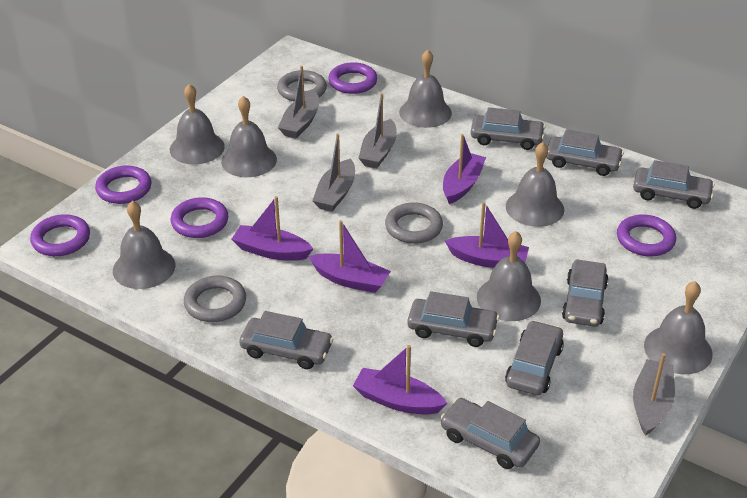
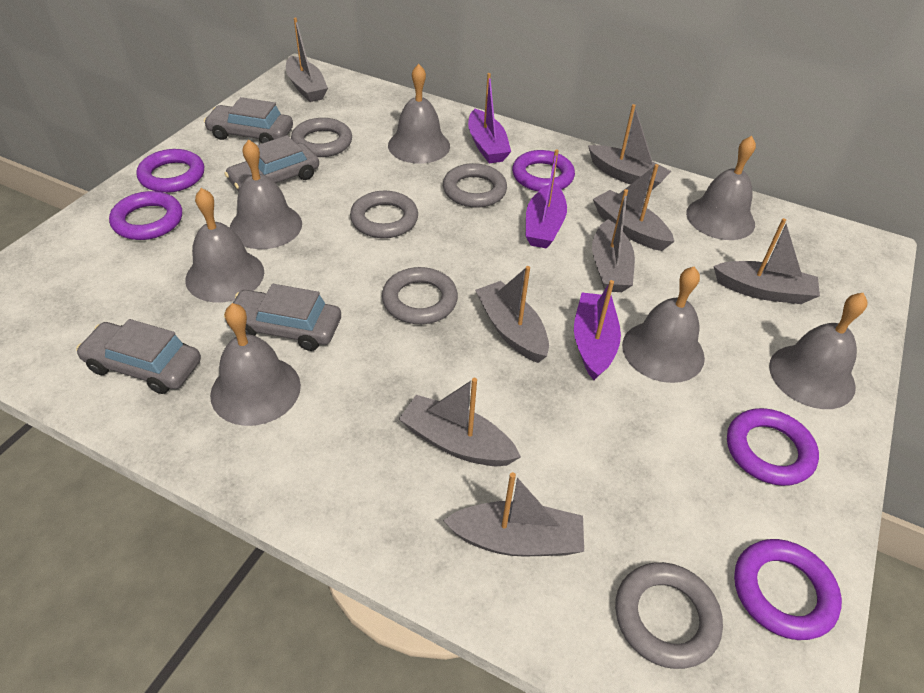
grey boat: [278,66,319,139] [312,133,355,212] [359,93,397,168] [633,353,675,436] = 4 -> [286,18,328,102] [399,378,521,466] [443,472,584,556] [475,266,549,363] [588,104,671,190] [592,189,635,292] [593,164,674,251] [713,218,820,304] = 8
grey car: [239,311,334,369] [407,291,499,347] [440,398,540,469] [471,107,545,150] [505,320,564,395] [546,129,624,176] [562,259,609,327] [633,160,715,209] = 8 -> [76,319,201,394] [204,97,293,144] [224,135,319,191] [224,284,341,351] = 4
grey ring: [184,275,246,322] [277,70,327,102] [385,202,443,244] = 3 -> [291,118,352,157] [350,191,418,238] [382,267,458,324] [443,163,507,208] [615,562,723,669] = 5
purple boat: [232,196,313,261] [309,220,391,293] [353,345,447,414] [443,134,486,204] [445,202,529,268] = 5 -> [468,73,511,163] [526,149,567,249] [574,280,621,380] = 3

